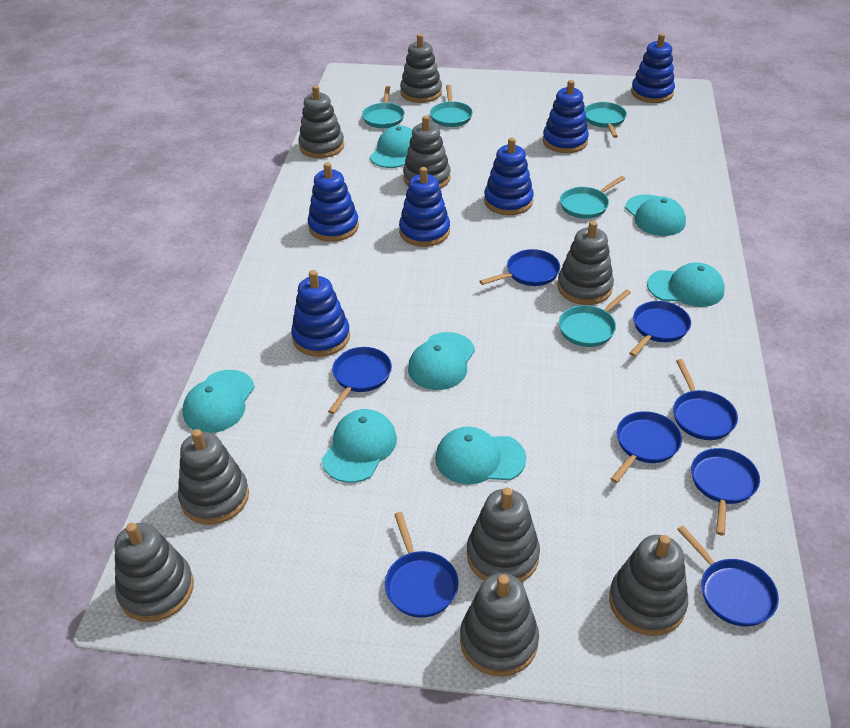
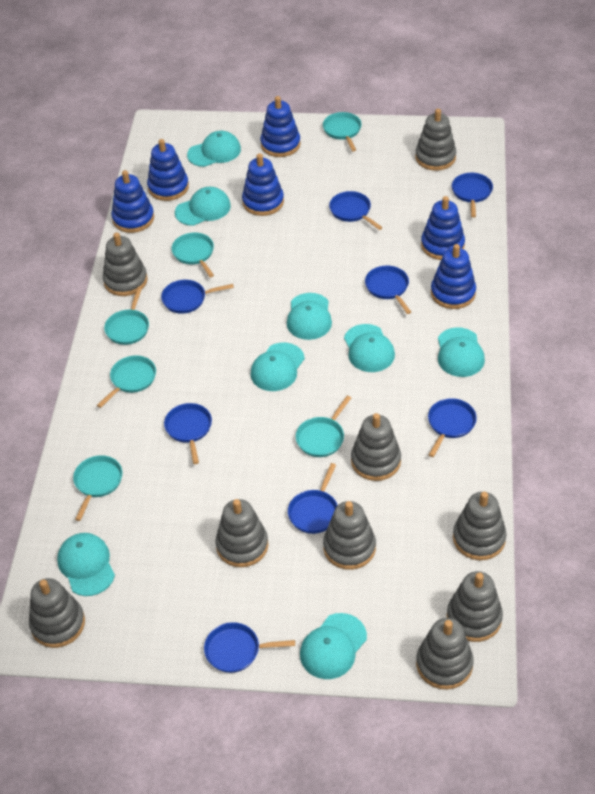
turquoise cap: [182,370,255,433] [322,409,397,483] [370,125,412,168] [408,332,475,390] [435,426,526,485] [625,195,686,236] [647,262,725,307] = 7 -> [57,533,115,596] [175,187,231,226] [187,131,241,167] [251,343,305,391] [287,293,332,340] [300,613,367,679] [344,324,395,372] [438,327,485,377] = 8
turquoise pan: [362,86,405,128] [430,85,473,127] [559,289,631,347] [560,176,625,219] [584,102,627,138] = 5 -> [73,455,123,521] [97,355,156,408] [104,286,149,345] [172,232,214,277] [296,396,351,457] [323,112,362,151] = 6

